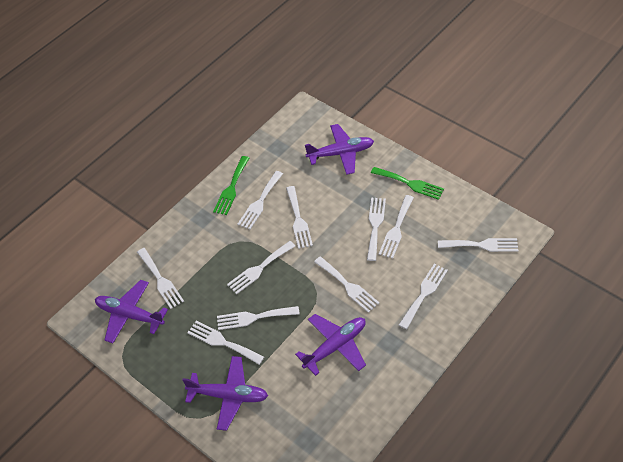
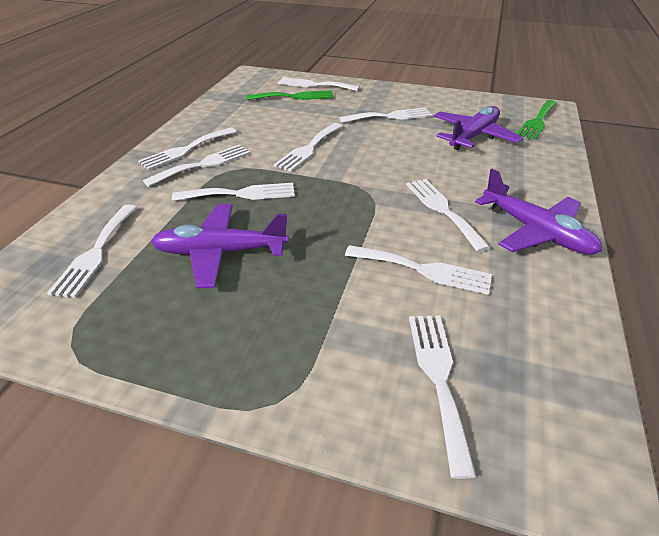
purple plane: [95,280,168,344] [183,356,268,431] [295,314,366,376] [305,124,374,175] = 4 -> [151,204,289,288] [433,106,523,150] [475,169,602,255] = 3
white fork: [137,248,184,309] [187,321,264,365] [217,306,300,330] [227,241,295,294] [238,171,283,230] [286,186,313,249] [314,256,380,313] [367,198,386,261] [379,195,414,258] [399,264,448,329] [438,238,518,252] = 11 -> [47,205,137,298] [138,127,237,170] [143,145,251,187] [172,183,295,201] [274,123,343,172] [278,77,360,91] [339,107,433,123] [345,245,492,295] [406,179,490,252] [409,316,476,479] = 10

